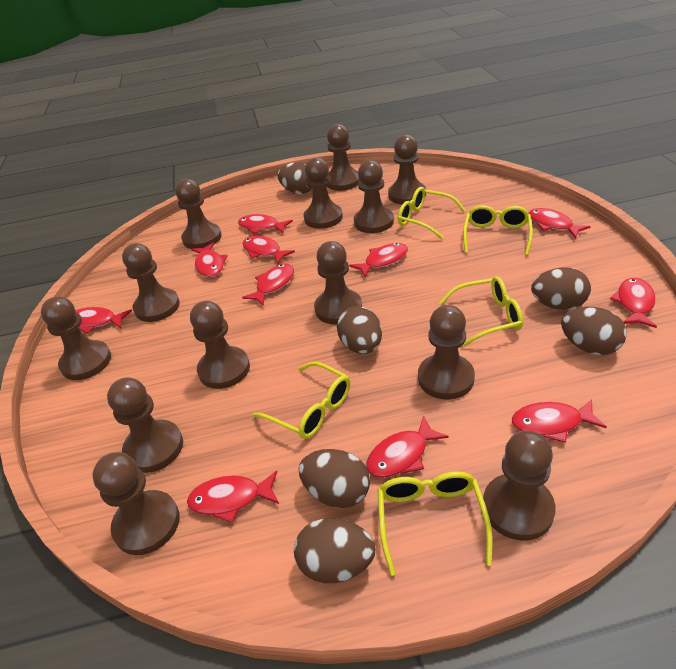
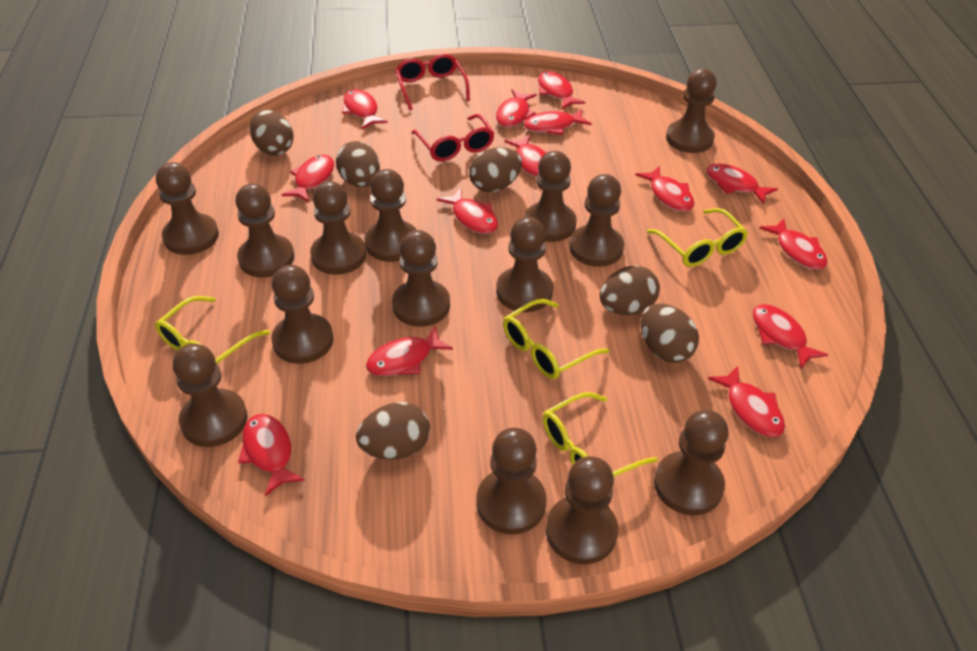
brown pawn: [41,296,111,380] [92,452,179,555] [107,377,183,473] [122,243,180,322] [175,179,222,249] [190,301,250,389] [304,157,343,229] [314,241,362,325] [327,124,360,191] [354,160,394,233] [388,135,426,205] [418,305,475,400] [483,431,556,541] = 13 -> [156,162,219,255] [173,344,247,447] [235,184,294,278] [271,265,333,364] [310,181,366,275] [365,169,417,262] [392,230,450,327] [476,428,546,534] [496,217,553,312] [524,151,577,242] [546,456,618,564] [569,174,624,267] [654,410,729,515] [666,68,717,153] = 14
red fish: [75,307,132,334] [187,471,279,523] [191,242,228,277] [238,214,293,234] [242,264,294,306] [243,236,295,264] [349,243,408,277] [366,415,449,478] [512,399,606,443] [529,208,591,239] [610,278,657,328] = 11 -> [238,414,305,496] [281,155,334,202] [342,89,388,129] [366,325,453,376] [437,188,498,234] [496,89,537,127] [505,135,550,177] [524,109,591,135] [538,71,585,109] [635,166,694,212] [706,163,778,205] [708,366,785,437] [752,304,828,369] [759,218,828,270] = 14
red glasses: none = 0 -> [395,54,470,111] [412,114,495,161] = 2
yellow glasses: [252,362,350,439] [378,471,493,576] [398,187,466,239] [439,276,523,347] [463,205,533,255] = 5 -> [155,296,270,365] [503,299,610,379] [543,392,658,477] [647,208,748,267] = 4

